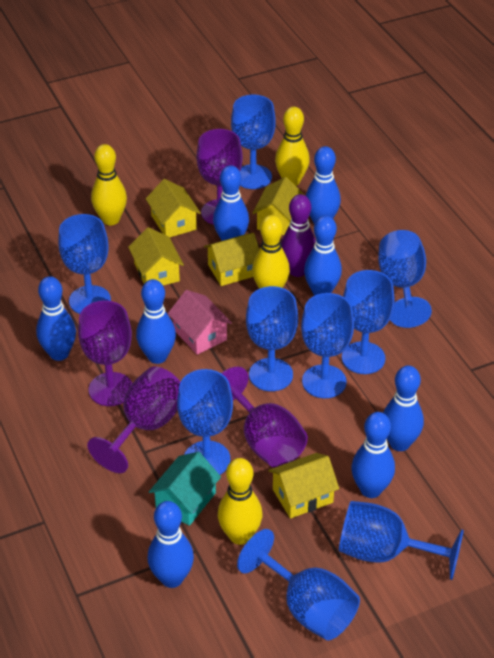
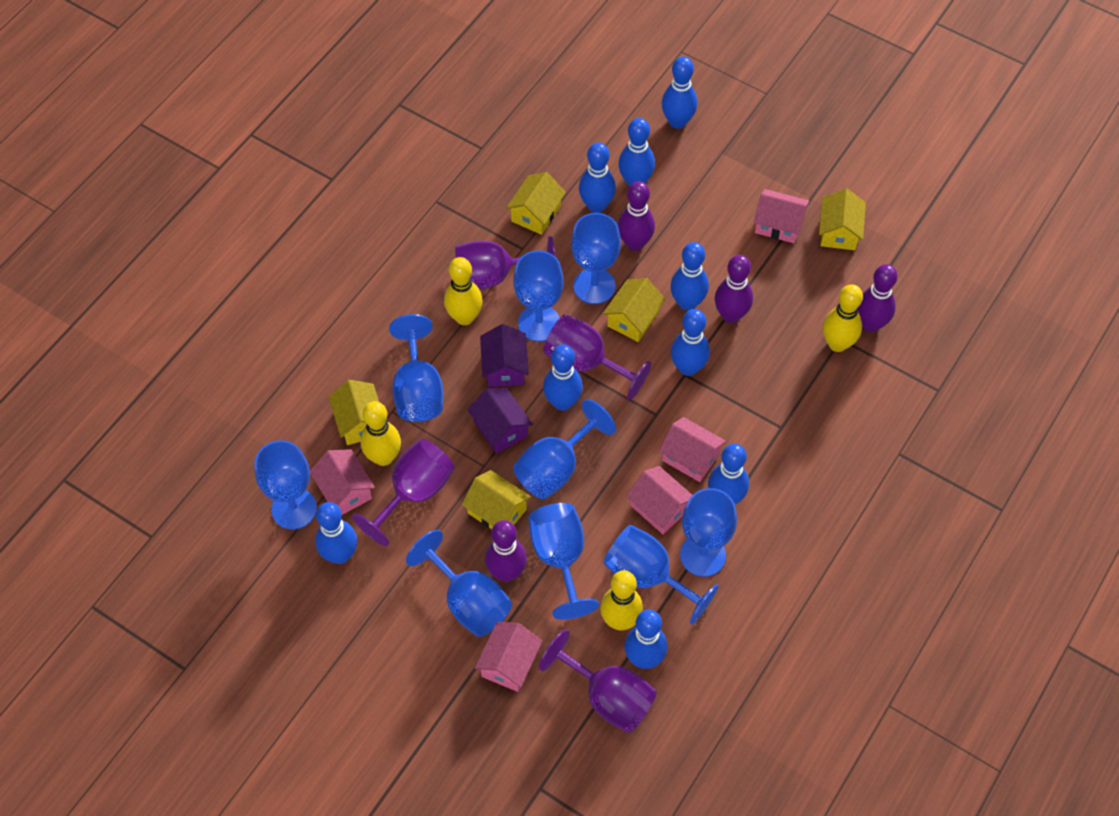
blue bowling pin: [36,276,76,361] [136,279,176,364] [148,501,194,588] [213,165,249,241] [304,215,342,296] [306,146,341,224] [351,412,395,498] [383,365,424,451] = 8 -> [315,502,357,564] [543,345,583,411] [579,142,616,213] [618,118,655,187] [624,610,668,669] [662,56,697,129] [670,242,709,311] [671,309,710,376] [708,444,749,504] = 9
pink house: [168,290,232,355] = 1 -> [310,449,375,515] [475,622,542,692] [626,466,692,534] [659,417,726,482] [754,189,809,243] = 5
purple bowling pin: [281,194,316,277] = 1 -> [485,520,527,582] [618,181,655,251] [715,255,753,323] [858,264,898,332] = 4
purple house: none = 0 -> [467,388,533,454] [480,324,529,387] = 2
turquoise house: [149,452,221,526] = 1 -> none = 0

